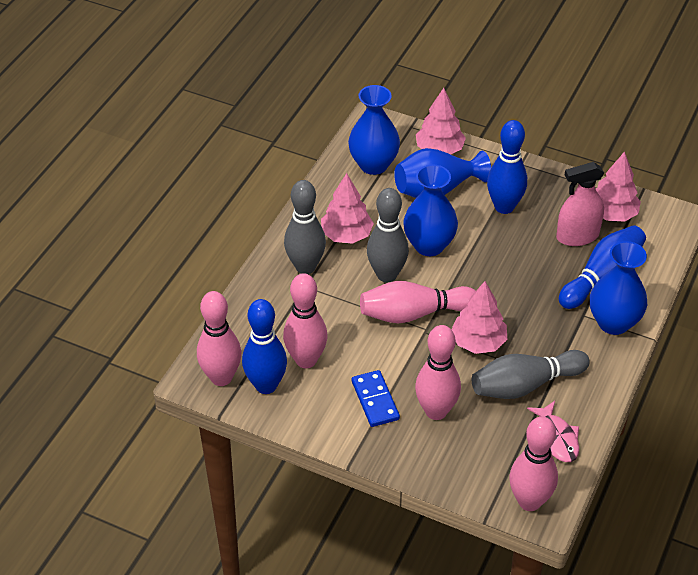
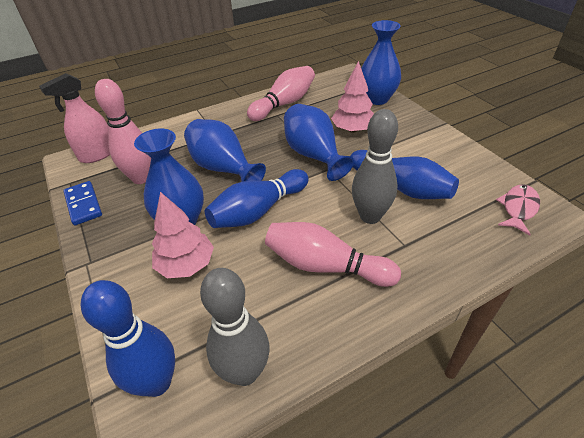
grey bowling pin: [284,180,326,274] [367,188,409,282] [472,350,590,399] = 3 -> [200,268,270,386] [352,109,398,224] = 2
pink bowling pin: [197,291,242,386] [283,273,327,368] [360,281,476,323] [415,325,461,420] [509,416,558,511] = 5 -> [95,79,151,184] [247,66,315,121] [265,222,401,287] = 3
pink tree: [321,173,374,244] [416,88,466,154] [451,281,508,354] [596,151,641,222] = 4 -> [152,192,214,278] [331,61,374,133] = 2

